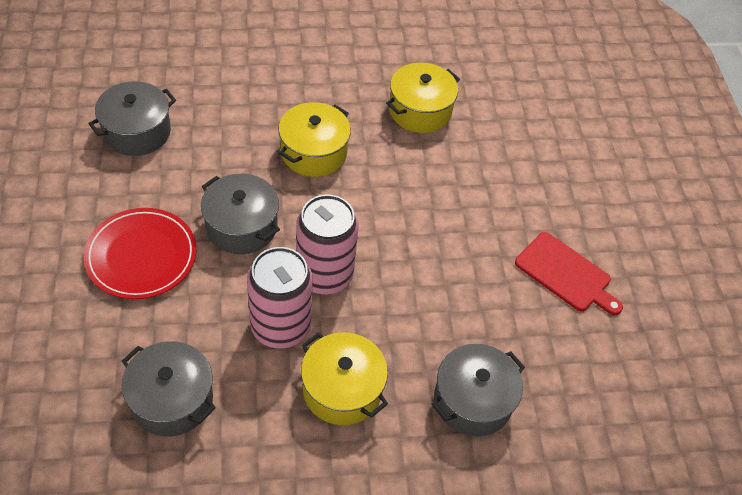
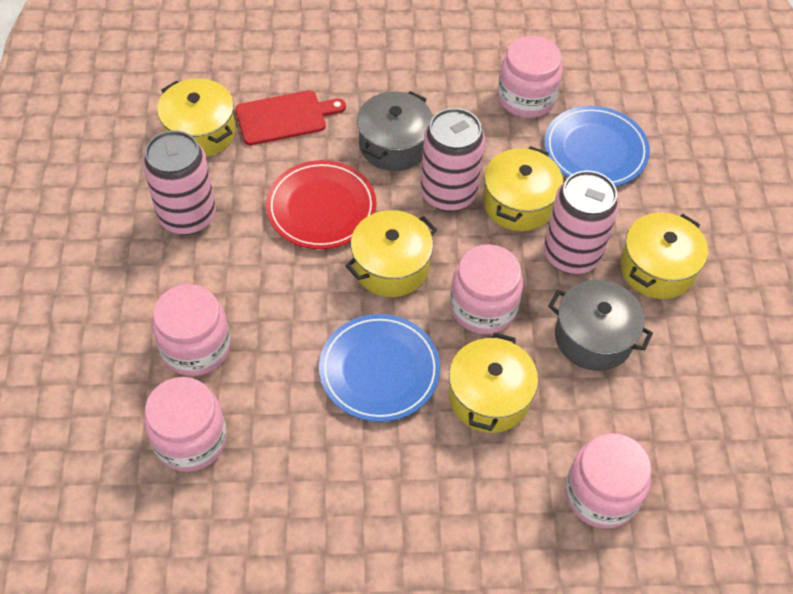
blue plate: none = 0 -> [319,314,441,422] [544,106,650,186] = 2
grey pot: [88,81,176,156] [122,341,216,436] [201,174,280,254] [431,344,525,436] = 4 -> [357,91,433,171] [548,280,653,371] = 2
pink can: [247,247,313,349] [296,195,359,294] = 2 -> [143,130,216,235] [420,108,485,211] [544,170,619,274] = 3
pink jar: none = 0 -> [144,377,227,472] [152,284,231,376] [450,244,523,334] [497,36,563,118] [565,433,652,529] = 5
yellow pot: [279,102,351,177] [301,332,388,425] [386,62,460,133] = 3 -> [157,79,236,157] [345,210,437,297] [448,333,538,433] [483,146,563,231] [620,213,708,299] = 5

